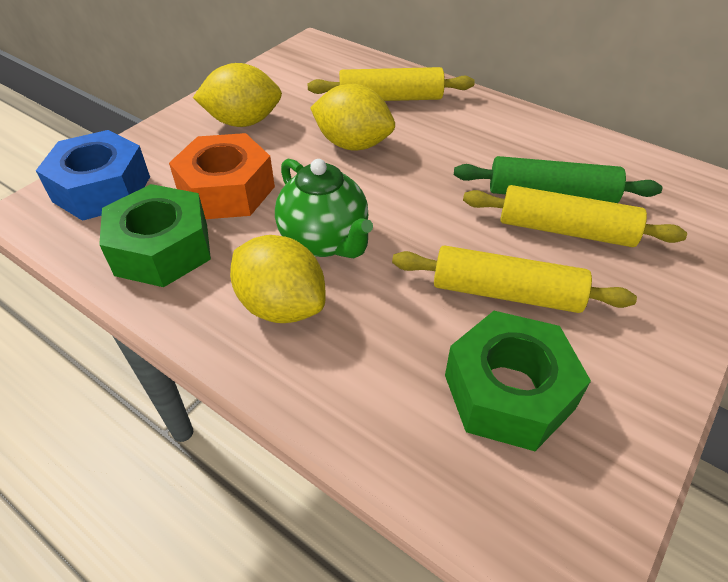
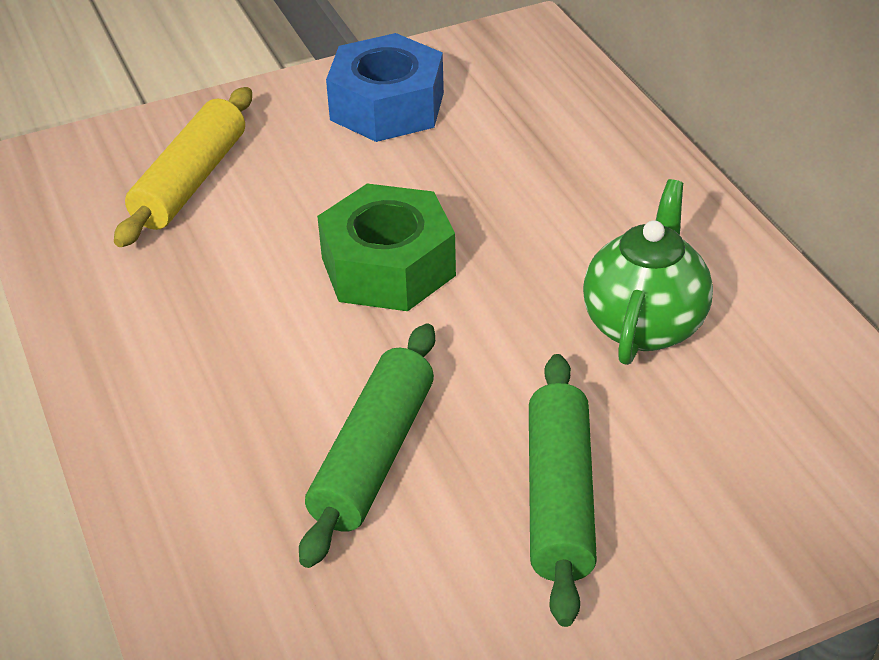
green nut: [99,184,211,287] [445,311,591,451] = 2 -> [317,184,456,311] = 1
green rolling pin: [454,156,662,203] = 1 -> [299,323,435,568] [529,354,597,627] = 2
orange nut: [169,133,275,219] = 1 -> none = 0
yellow lemon: [193,63,282,127] [230,235,326,323] [310,84,395,150] = 3 -> none = 0
yellow rolling pin: [308,67,475,101] [392,245,637,313] [463,185,687,247] = 3 -> [114,87,252,247] = 1

